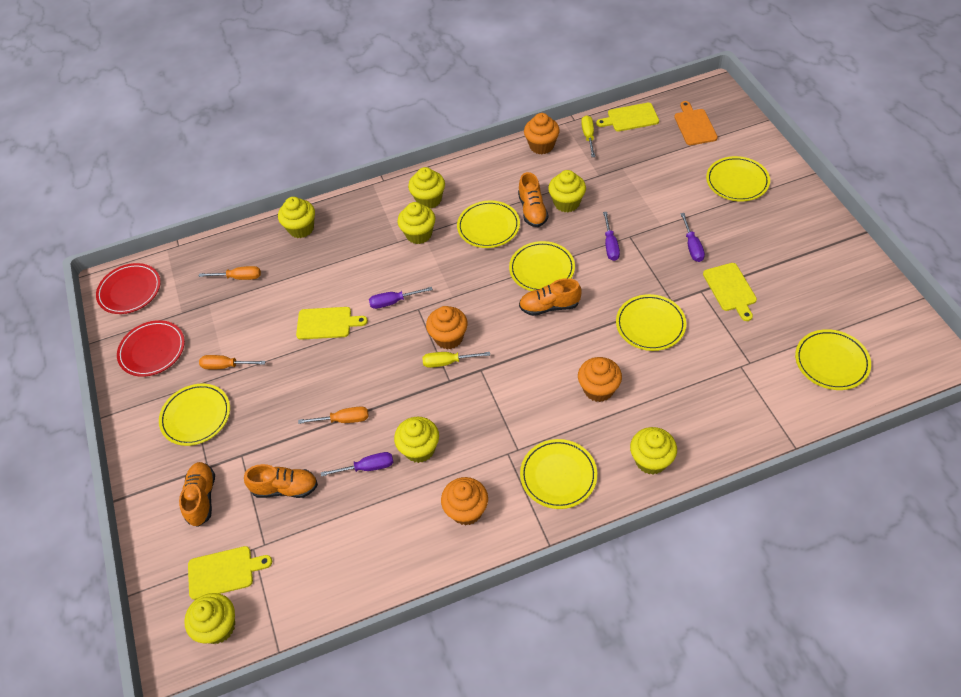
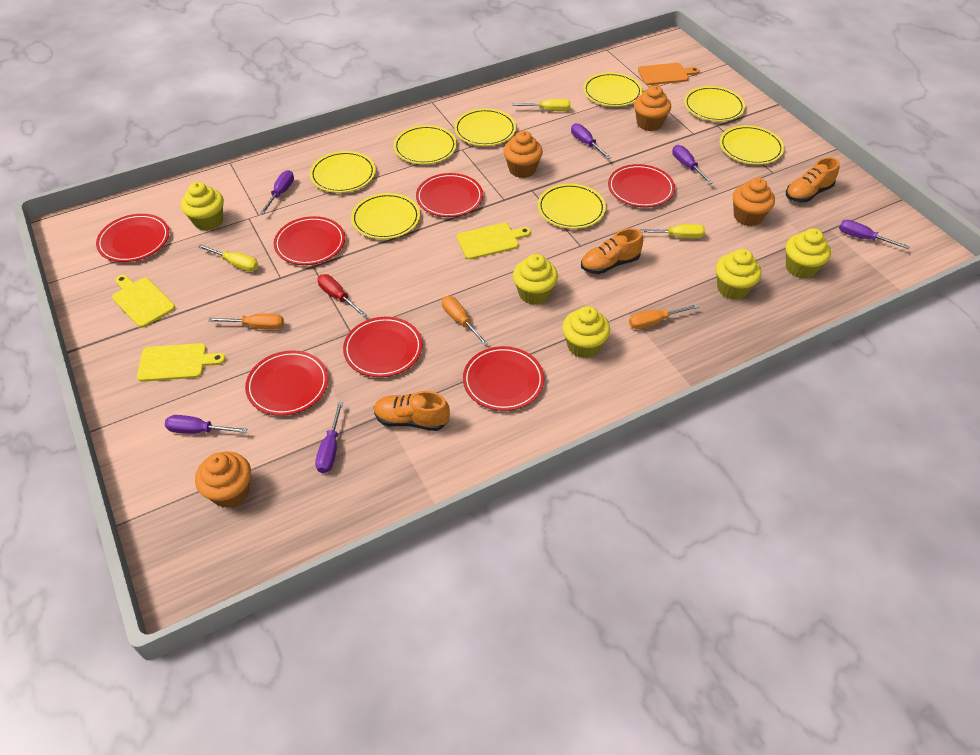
orange shoe: [179,462,215,527] [244,464,318,498] [518,172,548,227] [519,278,582,316] = 4 -> [374,391,450,431] [581,228,643,274] [786,157,840,202] = 3
purple screwdriver: [321,452,393,477] [369,287,433,309] [603,212,620,261] [680,213,705,262] = 4 -> [165,415,247,434] [260,170,294,214] [315,402,343,473] [571,123,611,159] [672,145,713,184] [839,220,910,249] = 6
red plate: [96,263,161,314] [117,320,185,377] = 2 -> [96,214,169,262] [245,350,328,416] [274,216,345,265] [343,317,422,377] [416,173,483,217] [463,346,544,411] [608,164,675,207] = 7
red screwdriver: none = 0 -> [318,274,367,317] = 1
yellow cupcake: [184,593,235,644] [278,197,315,238] [394,417,439,463] [398,202,435,244] [408,167,445,208] [548,170,586,212] [630,427,677,475] = 7 -> [181,182,224,231] [513,254,558,305] [562,306,610,358] [716,249,762,300] [786,228,831,279] = 5
yellow cutting board: [188,546,272,600] [296,307,368,340] [596,103,659,132] [703,263,757,321] = 4 -> [112,275,175,328] [137,343,226,382] [457,223,531,259] = 3
yellow plate: [159,384,230,446] [457,200,520,248] [509,241,575,291] [520,439,597,509] [616,294,686,351] [706,156,770,201] [795,329,871,390] = 7 -> [310,151,376,193] [351,193,420,239] [393,125,457,164] [454,109,516,146] [538,184,606,229] [583,73,643,107] [684,86,745,122] [720,125,784,165] = 8
yellow screwdriver: [422,352,490,368] [581,115,595,157] = 2 -> [198,244,259,272] [512,99,571,111] [638,224,705,238] = 3

